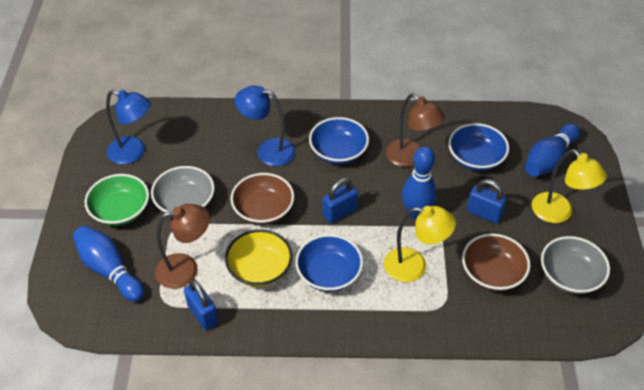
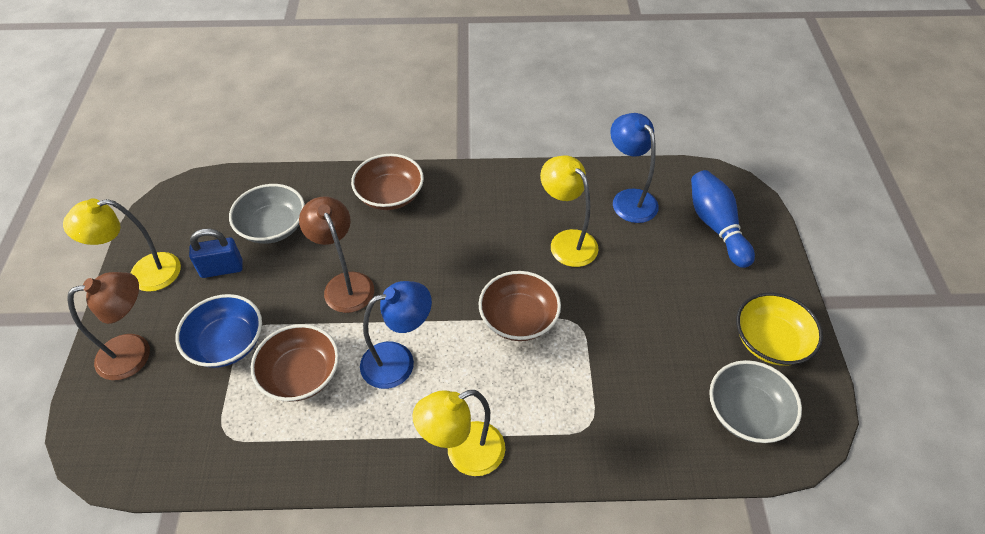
blue bowl: [295,234,363,292] [309,117,369,164] [448,123,509,171] = 3 -> [176,294,262,368] = 1
blue bowling pin: [73,225,144,302] [402,146,437,219] [525,123,580,177] = 3 -> [691,170,755,268] = 1
blue padlock: [184,279,218,330] [323,178,358,223] [467,179,507,224] = 3 -> [189,229,243,278] = 1
brown bowl: [230,173,294,225] [462,233,530,291] = 2 -> [251,324,339,402] [351,154,424,210] [479,271,561,341] = 3
green bowl: [84,174,149,226] = 1 -> none = 0
yellow lamp: [384,206,456,282] [532,149,607,223] = 2 -> [63,198,181,292] [412,390,505,476] [540,155,598,267] = 3

